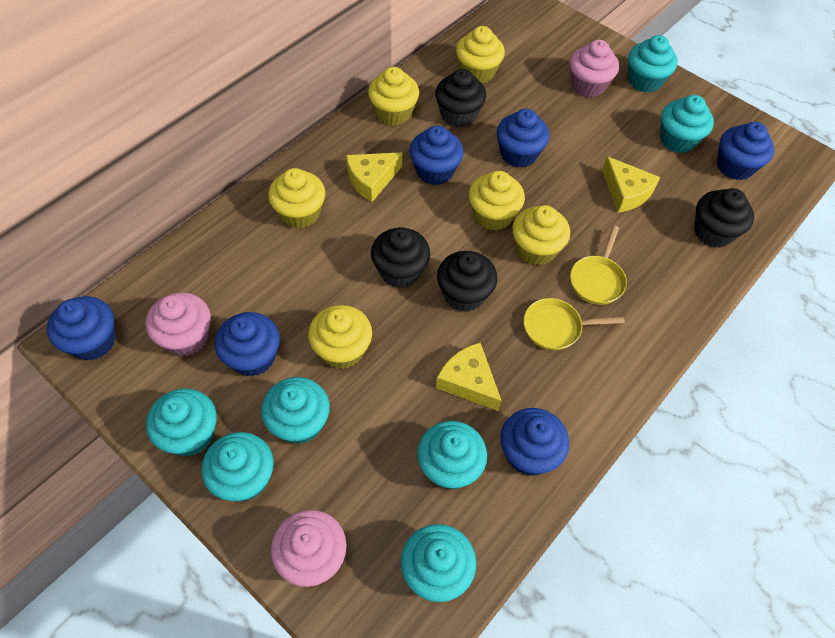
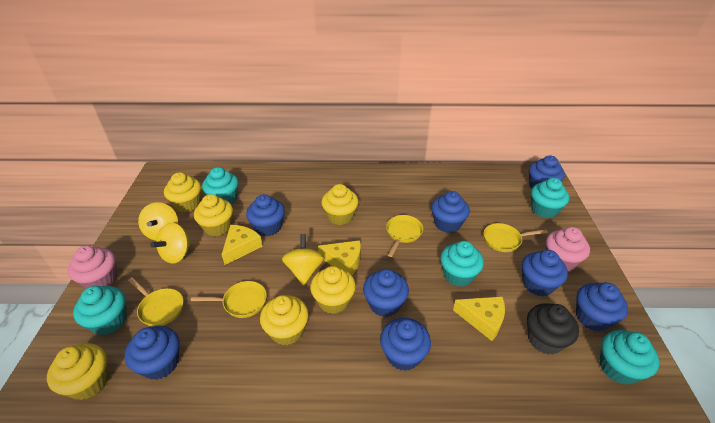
black cupcake: [371,227,430,288] [435,69,486,127] [437,251,497,312] [694,188,754,248] = 4 -> [527,303,579,355] = 1
blue cupcake: [47,296,115,360] [215,312,280,377] [409,126,464,185] [497,109,549,168] [500,408,569,476] [717,122,774,180] = 6 -> [124,326,179,380] [246,194,285,237] [363,269,409,317] [380,318,431,371] [431,191,470,233] [522,250,568,296] [529,155,565,189] [576,282,628,332] = 8
pink cupcake: [146,292,211,356] [271,510,347,587] [570,40,619,97] = 3 -> [68,246,117,288] [546,227,590,271] = 2
turquoise cupcake: [146,388,217,456] [202,432,274,502] [261,377,330,444] [401,524,476,602] [417,421,487,490] [628,35,678,93] [660,95,714,153] = 7 -> [73,286,127,335] [202,167,239,204] [440,241,484,287] [531,178,569,218] [600,330,659,385] = 5
yellow pan: [524,298,625,350] [570,226,627,305] = 2 -> [128,277,183,326] [191,281,267,318] [386,215,423,257] [484,223,548,252] = 4
yellow spinning top: none = 0 -> [138,202,178,241] [150,223,192,264] [282,234,324,286] = 3

